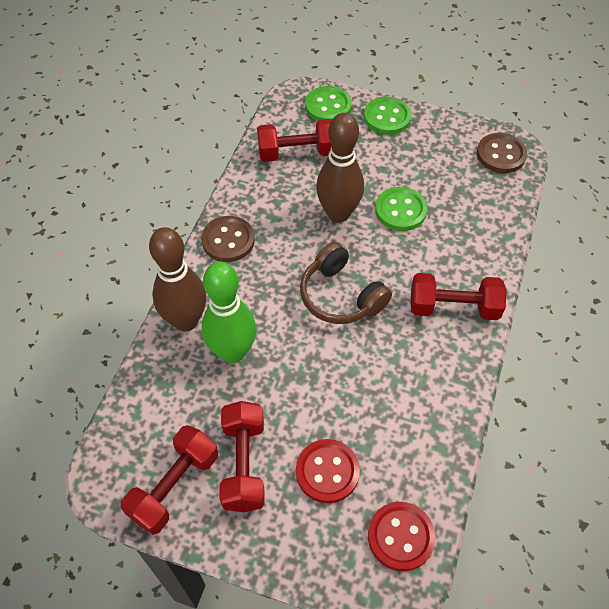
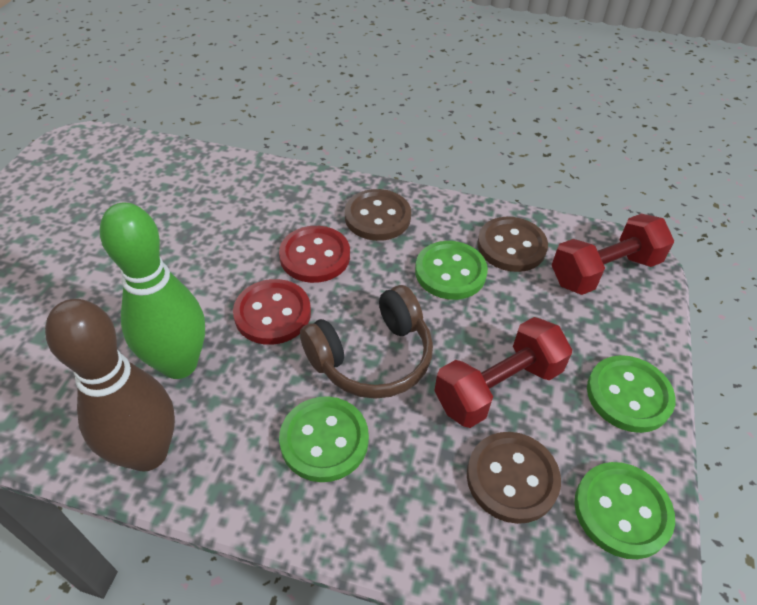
brown bowling pin: [149,227,206,331] [316,113,364,223] = 2 -> [45,299,175,472] = 1
brown button: [201,216,255,262] [477,133,527,173] = 2 -> [345,189,411,241] [467,432,561,524] [477,217,548,272] = 3
green button: [305,86,352,121] [364,97,411,135] [375,187,427,231] = 3 -> [279,396,369,482] [415,241,488,300] [574,462,675,559] [587,355,676,433] = 4
red dumbbell: [121,425,218,535] [219,401,265,512] [257,119,332,162] [410,273,507,320] = 4 -> [434,317,572,428] [552,214,674,295] = 2

